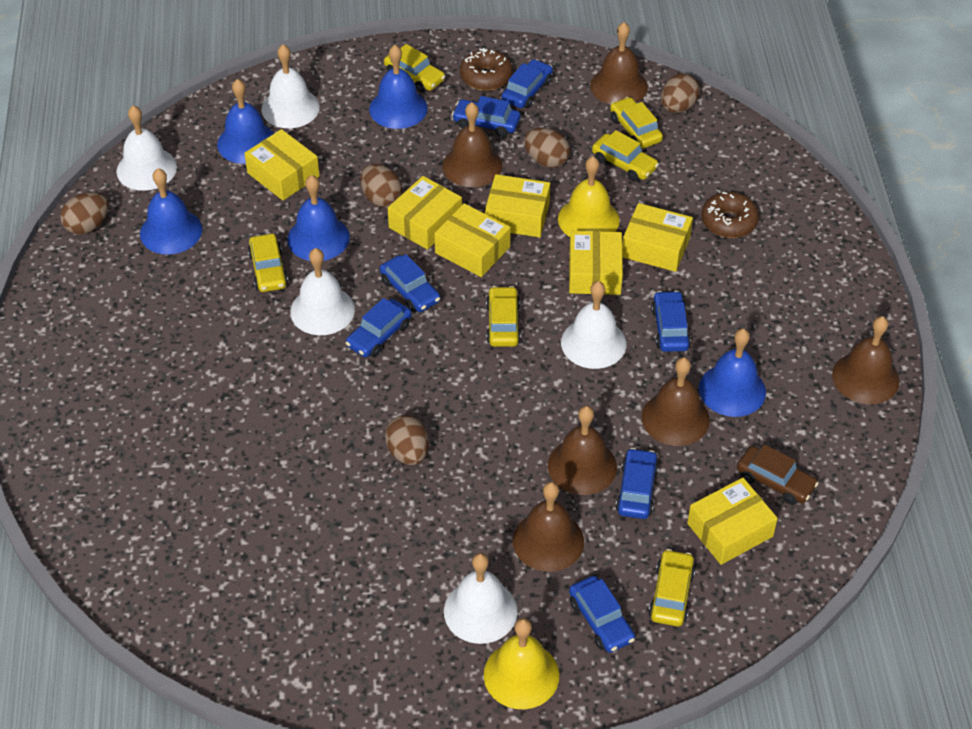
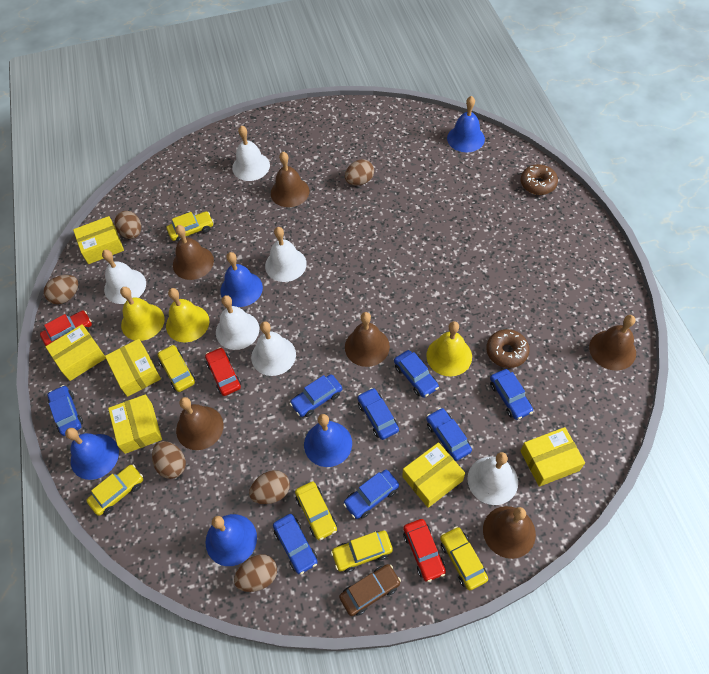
blue car: [346,298,412,357] [380,254,440,312] [452,96,520,137] [502,59,553,108] [569,576,635,653] [616,448,659,519] [651,291,691,352] = 7 -> [47,385,83,436] [273,514,318,575] [289,374,342,417] [343,470,399,519] [357,388,399,440] [394,350,439,398] [426,408,472,461] [490,369,533,420] = 8
brown egg: [60,193,109,235] [361,164,402,207] [385,415,429,465] [524,128,570,168] [661,74,700,113] = 5 -> [44,275,78,304] [114,211,141,239] [152,441,186,479] [234,554,277,592] [249,470,290,504] [345,159,374,185] = 6
red car: none = 0 -> [40,311,92,346] [205,347,241,396] [403,519,446,582] = 3
white bell: [116,105,177,191] [261,44,320,128] [290,248,355,335] [444,553,518,644] [561,281,626,369] = 5 -> [102,250,146,304] [216,295,259,350] [232,125,270,181] [251,322,296,376] [265,227,307,282] [467,452,518,505] = 6
yellow bell: [484,618,559,709] [558,156,620,237] = 2 -> [120,287,165,341] [166,288,209,342] [426,321,472,376] = 3
yellow box: [244,129,320,200] [388,176,462,250] [434,203,511,277] [485,174,550,237] [569,231,623,295] [622,203,693,272] [687,478,778,565] = 7 -> [46,324,106,381] [73,216,124,264] [105,339,161,397] [108,394,162,454] [402,442,465,508] [520,427,585,487] = 6

